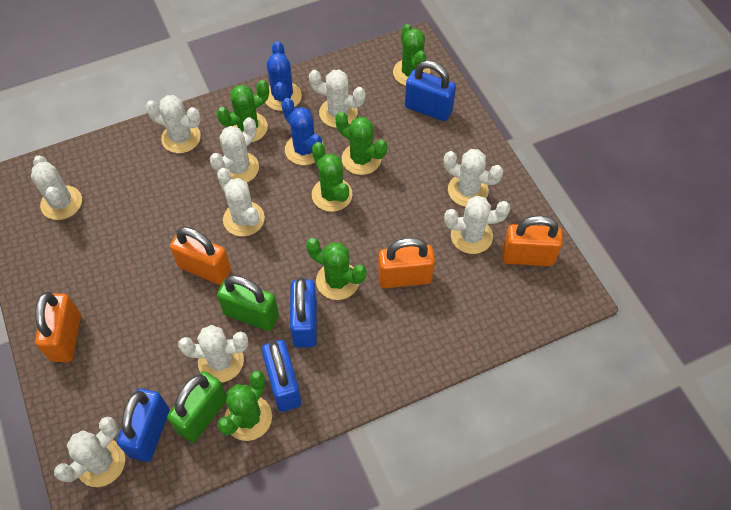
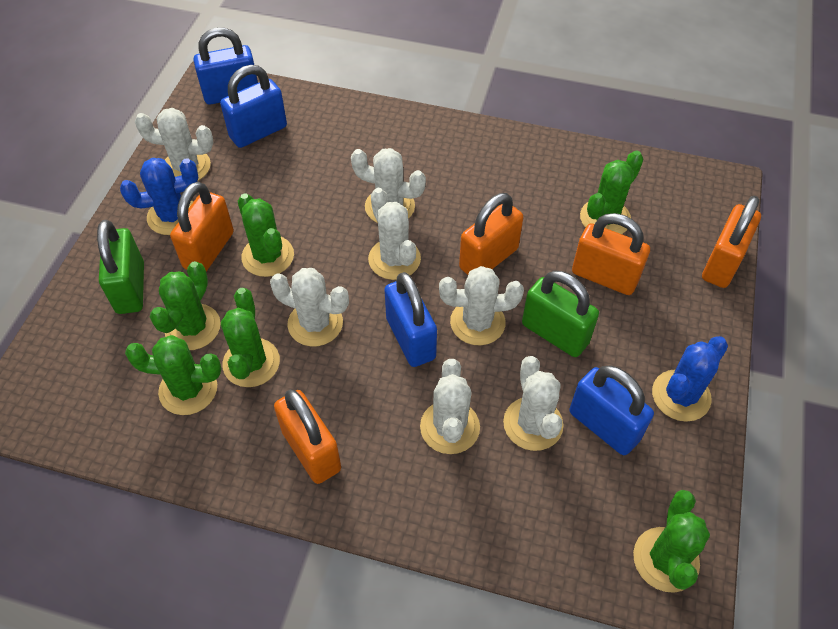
orange padlock: [35,292,81,362] [170,227,231,285] [378,238,435,288] [502,216,563,266] = 4 -> [170,182,234,272] [274,390,341,484] [459,193,523,275] [572,213,650,295] [702,196,761,288] = 5
white cactus: [31,156,82,220] [54,417,125,487] [146,95,201,153] [178,325,248,382] [210,117,259,182] [217,168,265,237] [309,70,365,128] [444,149,503,207] [444,196,510,254] = 9 -> [135,108,214,181] [270,268,349,346] [351,148,426,223] [368,188,421,280] [420,359,480,454] [439,266,524,346] [503,356,563,451] = 7

